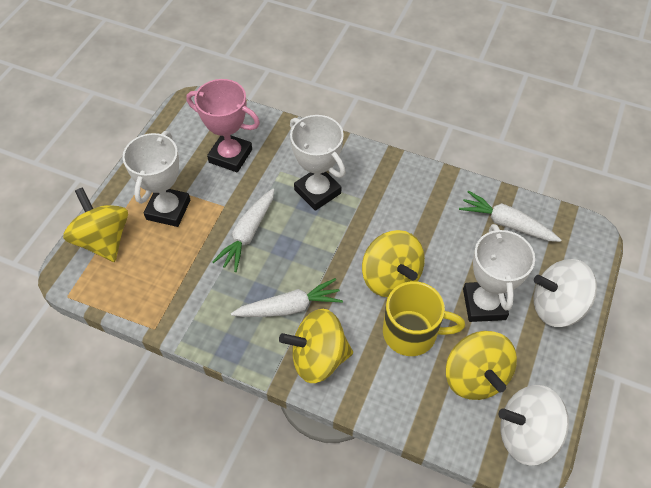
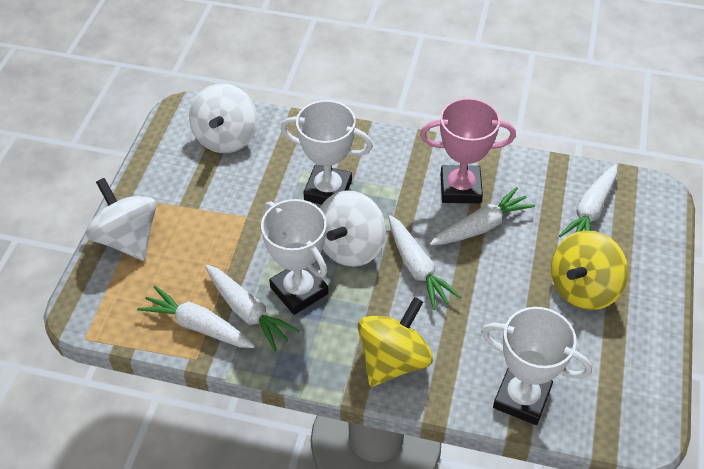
white carrot: [212,189,275,272] [231,278,343,317] [459,190,561,242] = 3 -> [137,286,255,348] [205,265,299,351] [388,215,461,310] [429,187,535,245] [559,165,617,237] = 5
white spinning top: [499,385,569,466] [534,259,597,327] = 2 -> [86,178,156,261] [189,84,258,153] [320,191,386,267] = 3
yellow mug: [383,281,465,356] = 1 -> none = 0
yellow spinning top: [63,187,128,262] [279,309,353,383] [362,230,425,297] [446,331,517,400] = 4 -> [358,297,433,387] [551,231,628,310] = 2

